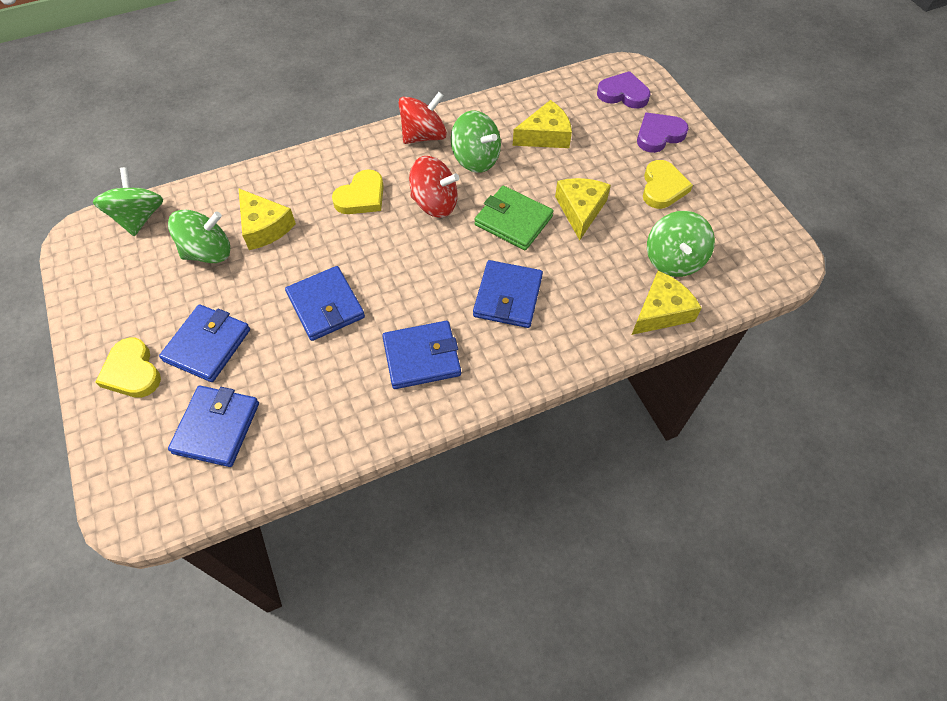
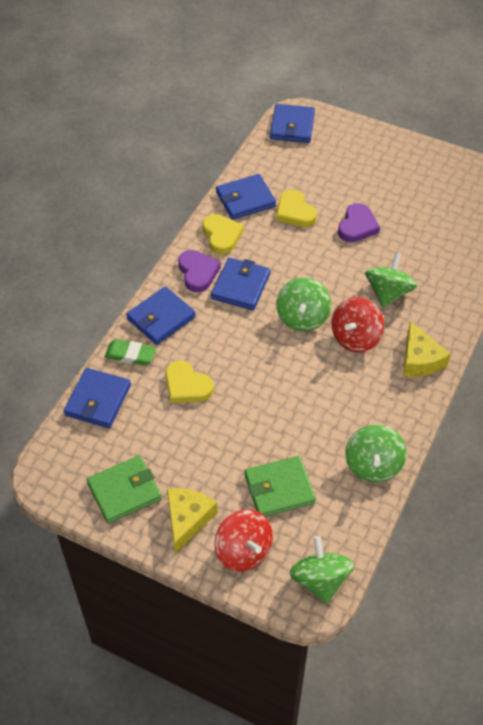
green eraser: none = 0 -> [105,339,156,366] = 1
green wallet: [475,186,554,250] = 1 -> [87,456,162,523] [244,456,316,517] = 2
yellow cheese: [239,189,296,250] [513,100,572,148] [555,178,611,240] [632,271,702,335] = 4 -> [167,488,218,554] [403,321,451,377] = 2

